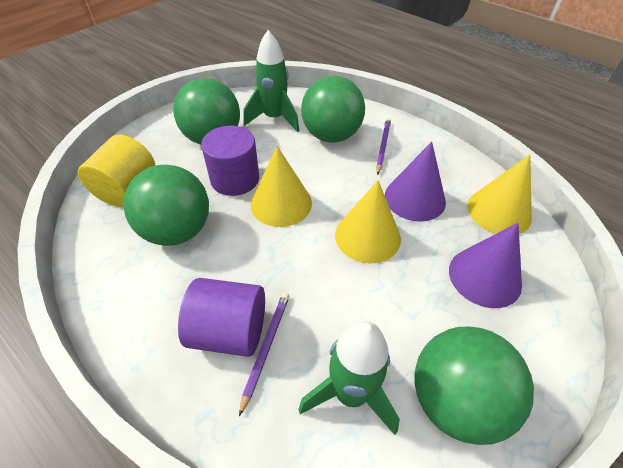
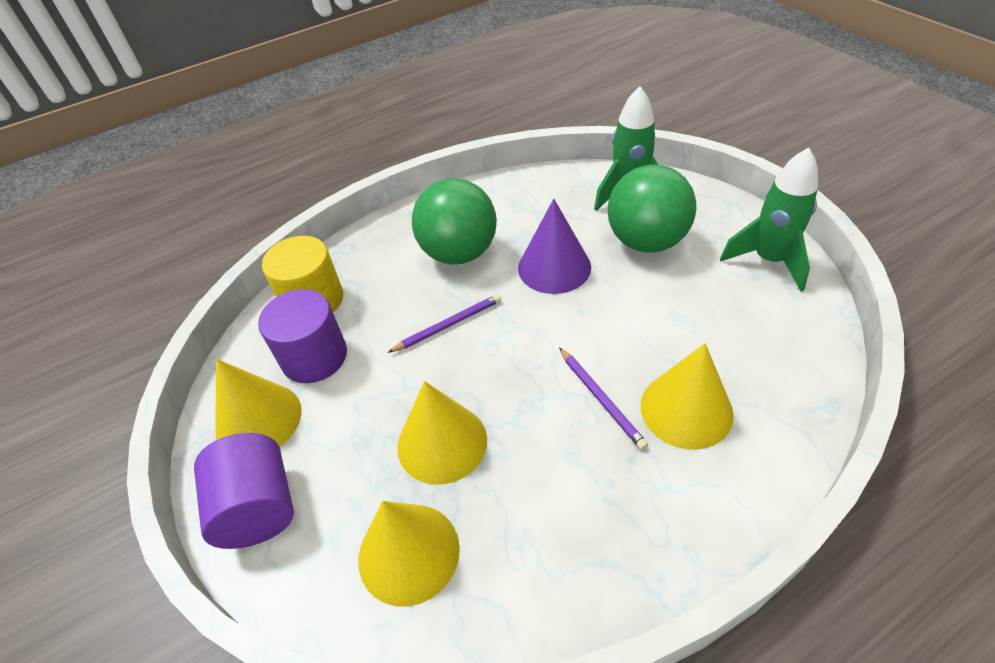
green ball: [123,165,209,246] [173,78,240,144] [301,76,365,143] [415,327,534,445] = 4 -> [412,178,497,265] [607,165,696,253] = 2
purple cone: [385,141,446,222] [449,223,522,308] = 2 -> [518,199,591,294] = 1
yellow cone: [251,146,312,227] [335,180,401,263] [467,155,532,234] = 3 -> [215,359,301,447] [358,501,460,607] [397,381,487,485] [640,343,734,450] = 4

